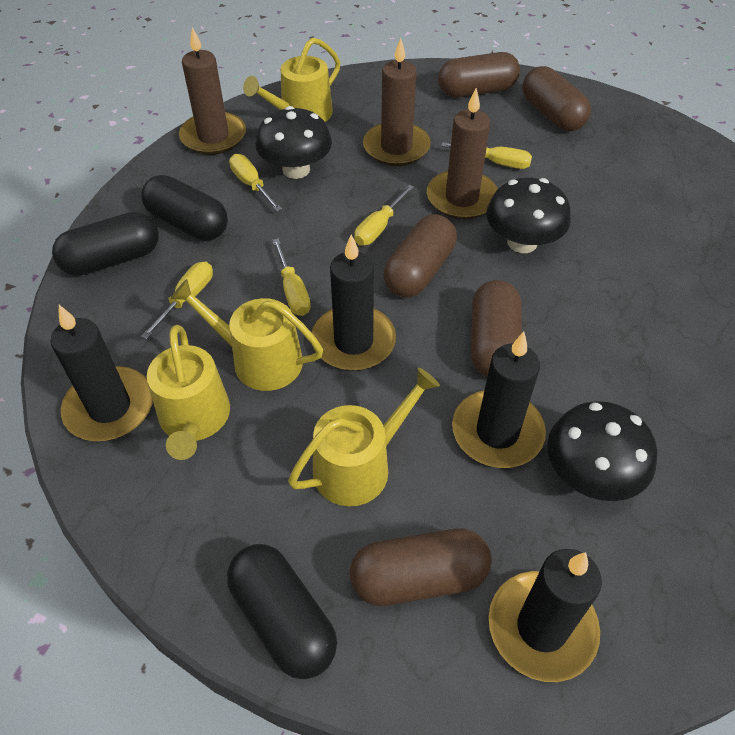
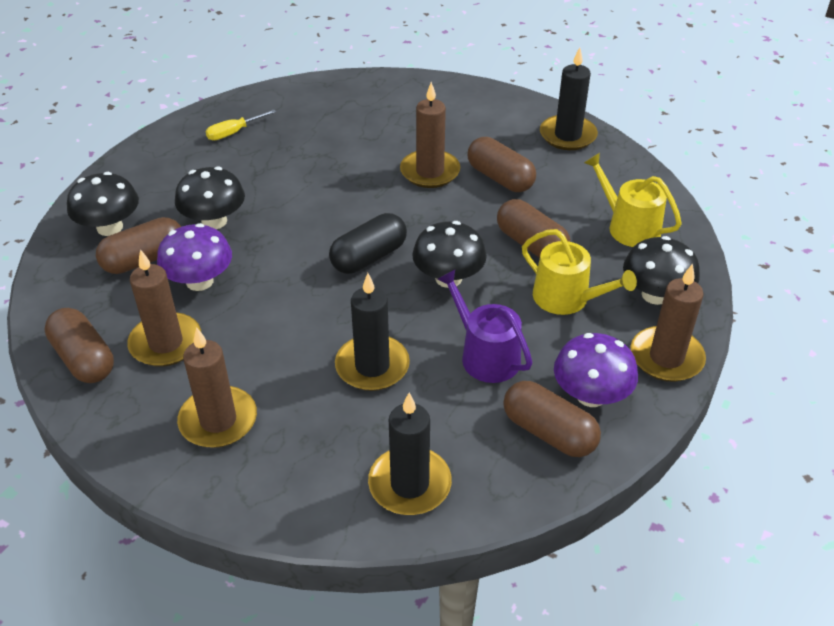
black candle: [51,305,153,441] [312,235,396,371] [452,332,546,468] [489,549,602,682] = 4 -> [335,273,410,391] [368,393,452,515] [540,47,598,150] = 3
black capsule: [52,212,159,276] [141,175,228,241] [227,544,337,679] = 3 -> [329,213,407,274] = 1
black mushroom: [256,106,332,179] [486,177,571,253] [547,401,657,501] = 3 -> [67,172,139,236] [175,166,245,229] [412,221,487,288] [623,236,700,305] = 4
brown candle: [179,27,246,155] [363,38,431,166] [427,88,498,219] = 3 -> [127,249,201,367] [177,327,257,448] [400,82,460,188] [631,264,706,382] = 4
purple mushroom: none = 0 -> [157,223,232,291] [554,333,638,407] = 2
purple watering can: none = 0 -> [437,270,533,383] = 1
yellow screwdriver: [141,262,213,340] [229,154,282,211] [273,238,311,316] [354,185,414,246] [441,142,532,169] = 5 -> [206,110,276,140] = 1
yellow watering can: [147,325,230,460] [171,279,323,391] [243,37,341,122] [288,368,440,506] = 4 -> [522,229,637,315] [584,153,682,247] = 2

